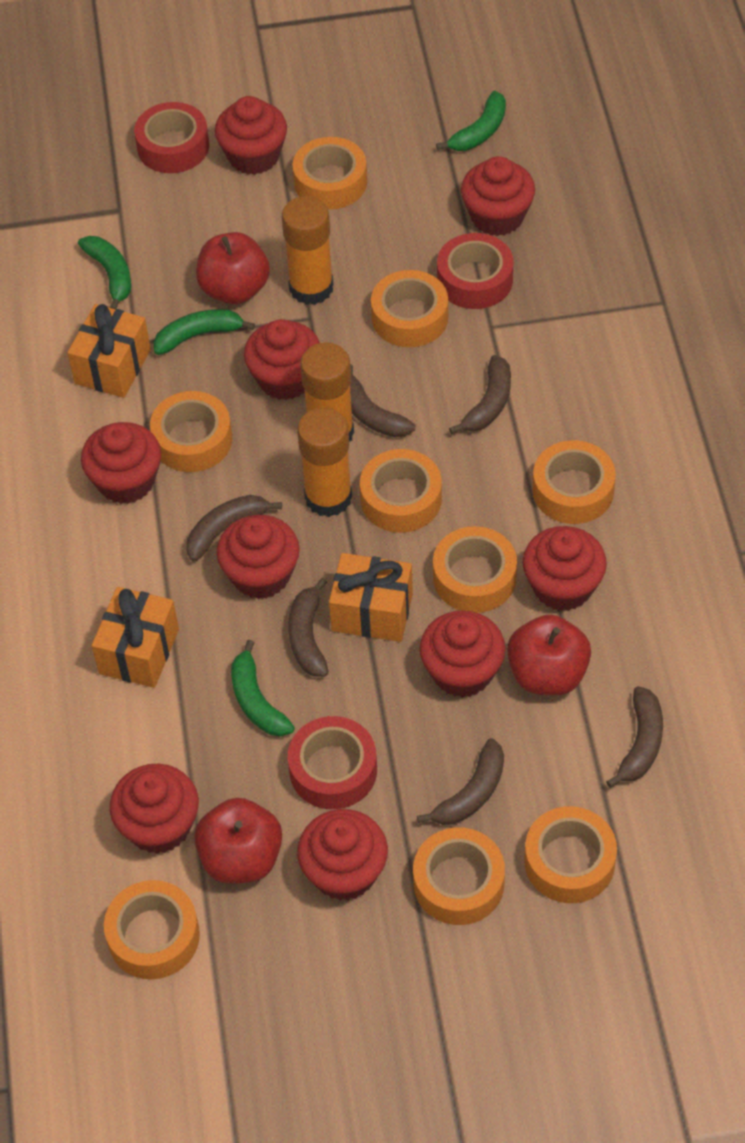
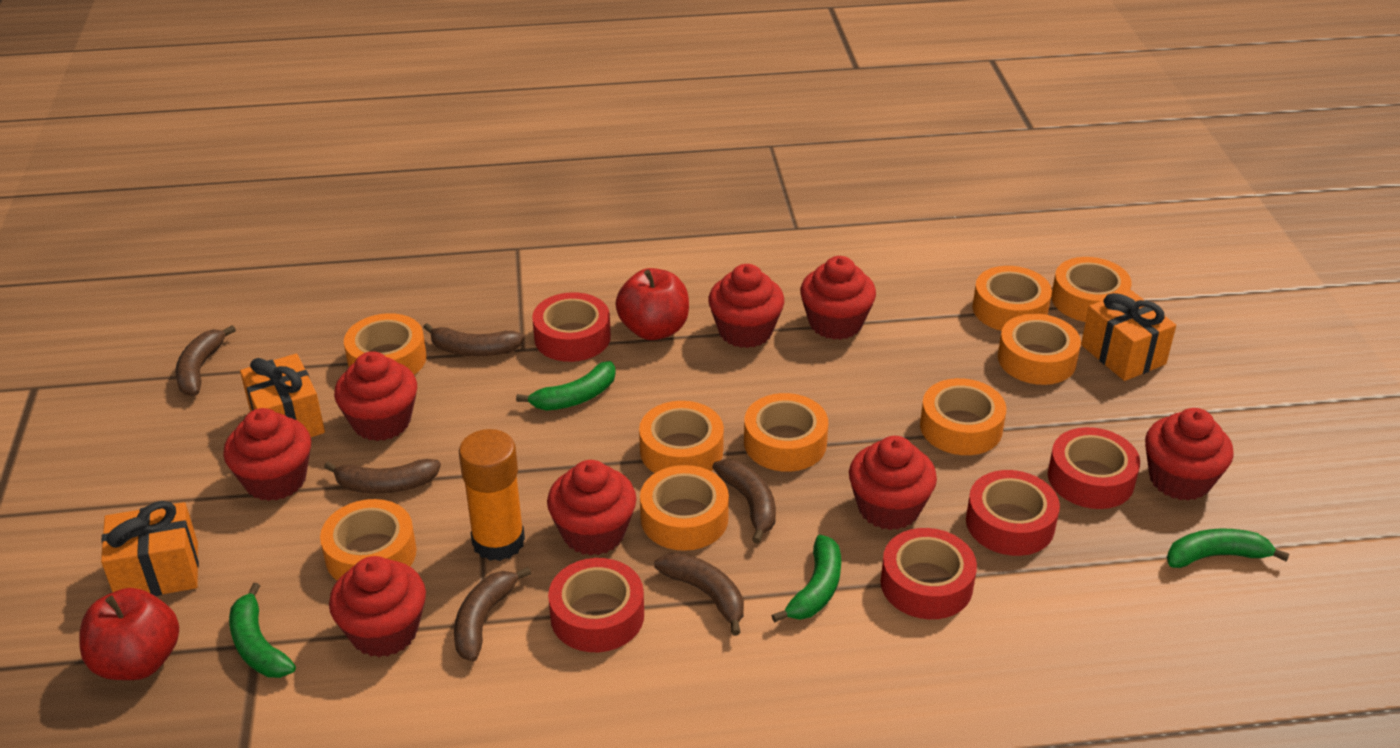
orange glue stick: [282,196,334,305] [297,407,352,517] [300,342,354,442] = 3 -> [459,429,525,561] = 1
red apple: [194,798,282,884] [196,232,270,304] [507,615,591,695] = 3 -> [79,588,179,680] [615,268,689,340] = 2
red cupcake: [81,422,161,504] [110,764,199,854] [215,96,287,175] [216,515,300,599] [244,319,320,400] [297,809,388,901] [420,610,506,698] [461,156,535,236] [522,526,607,611] = 9 -> [223,408,311,501] [329,556,426,657] [334,351,417,441] [547,460,636,556] [708,264,784,348] [800,256,876,340] [849,436,937,530] [1145,408,1234,501] = 8
red tape: [134,102,209,173] [288,716,377,809] [437,233,514,309] = 3 -> [532,292,611,362] [548,558,644,652] [881,528,977,619] [966,470,1060,556] [1048,427,1140,509] = 5

